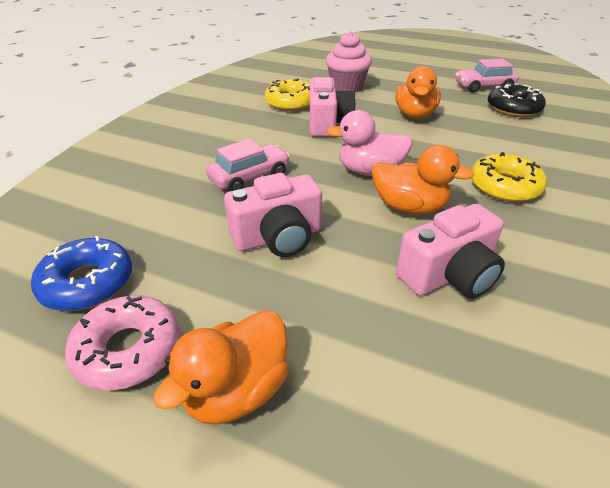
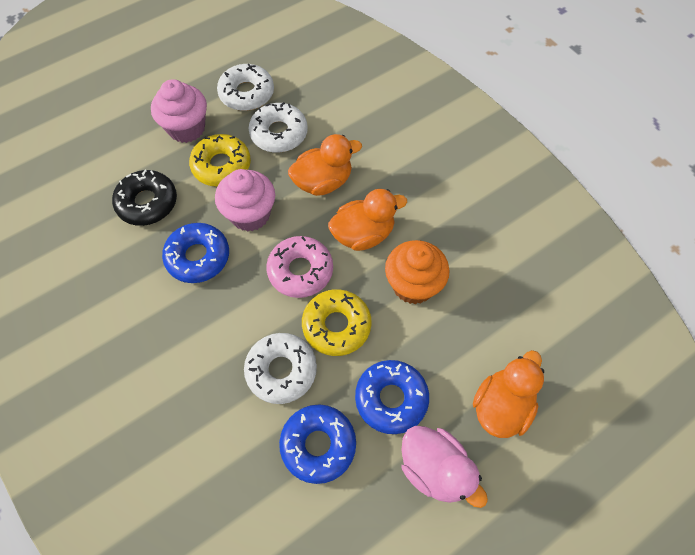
blue donut: [31,236,132,311] = 1 -> [162,223,229,283] [279,404,356,484] [355,360,429,434] = 3
orange cupcake: none = 0 -> [385,240,450,304] = 1
pink camera: [224,173,322,257] [310,77,356,137] [396,204,505,299] = 3 -> none = 0
pink car: [206,139,290,192] [455,59,519,93] = 2 -> none = 0
pink cupcake: [326,31,372,93] = 1 -> [151,79,207,143] [215,169,275,232] = 2
white donut: none = 0 -> [217,64,274,111] [244,333,317,404] [249,102,308,153] = 3

